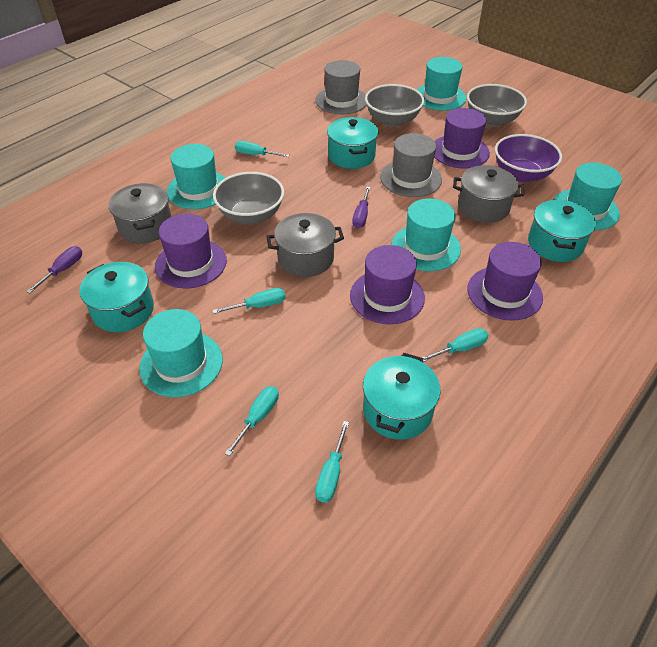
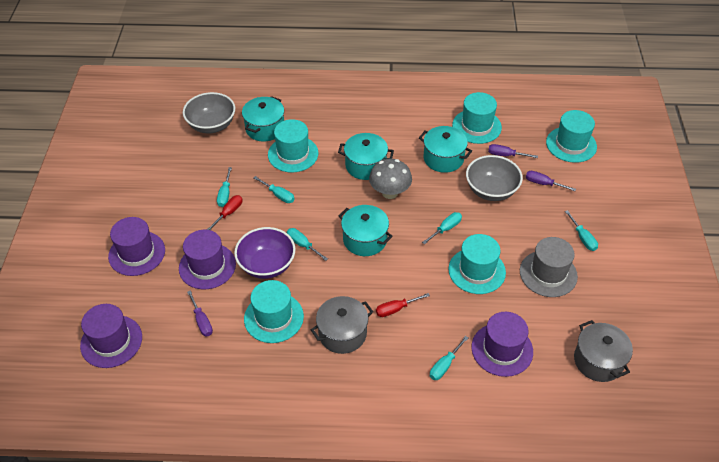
grey bowl: [213,172,284,224] [365,84,424,127] [467,84,527,127] = 3 -> [183,92,235,133] [466,155,523,201] = 2
grey hat: [315,60,367,114] [380,133,442,197] = 2 -> [520,237,578,297] = 1
grey mushroom: none = 0 -> [369,159,412,199] = 1
grey pot: [109,183,171,244] [266,213,344,277] [453,165,524,223] = 3 -> [311,296,373,354] [574,320,633,382] = 2
purple screwdriver: [26,246,82,293] [352,187,371,228] = 2 -> [187,290,213,336] [488,144,538,158] [526,171,576,191] = 3
red screwdriver: none = 0 -> [207,195,242,230] [376,293,430,317] = 2
turquoise screwdriver: [212,288,286,314] [225,386,279,456] [235,141,290,157] [315,421,349,503] [422,328,488,362] = 5 -> [217,167,232,207] [254,176,294,203] [287,228,328,261] [422,212,462,244] [430,336,468,380] [565,210,598,251] = 6

